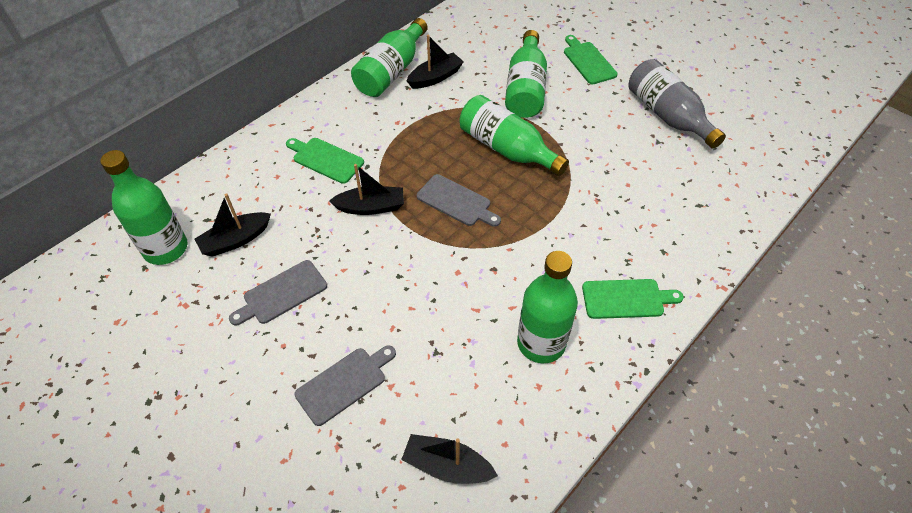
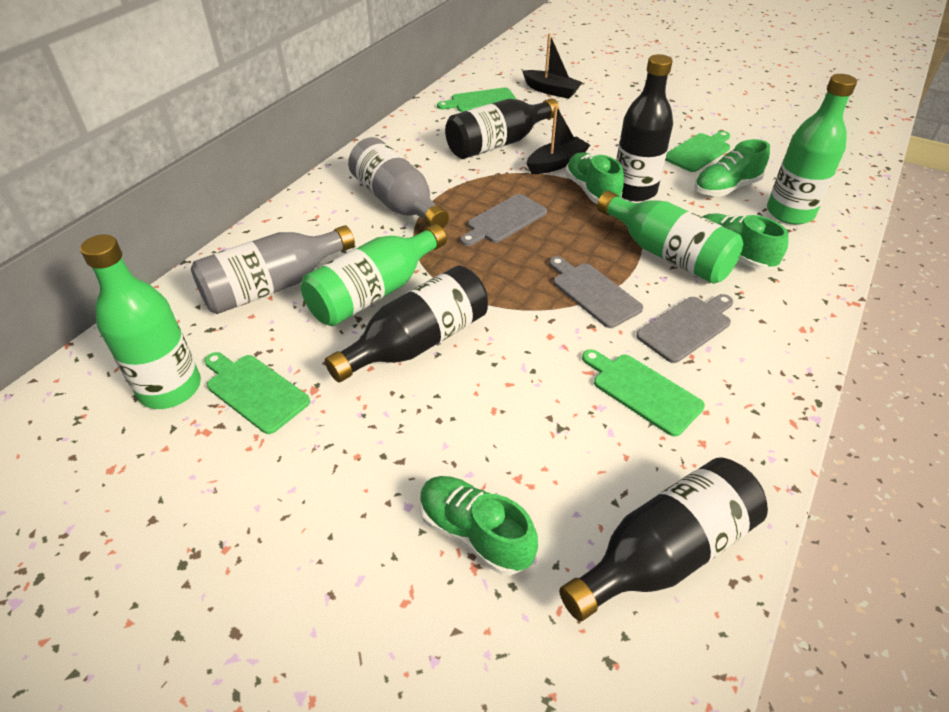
black boat: [194,193,271,257] [329,164,404,215] [401,434,498,484] [407,35,464,89] = 4 -> [522,34,583,99] [526,106,590,174] = 2
black bottle: none = 0 -> [325,265,488,382] [445,98,559,159] [559,458,768,621] [616,54,673,201] = 4
green bottle: [100,150,188,265] [351,18,428,97] [460,95,569,176] [505,30,547,118] [517,251,578,363] = 5 -> [80,234,201,409] [301,224,447,326] [597,191,743,284] [767,74,857,225] = 4
green cutting board: [286,138,364,184] [564,35,618,84] [582,279,684,319] = 3 -> [204,352,310,434] [437,88,516,112] [582,349,705,437] [665,131,730,172] = 4
green shoe: none = 0 -> [420,476,538,575] [565,152,624,204] [694,139,770,196] [702,214,788,270] = 4
grey bottle: [628,59,726,149] = 1 -> [191,225,355,314] [348,137,449,228] = 2

